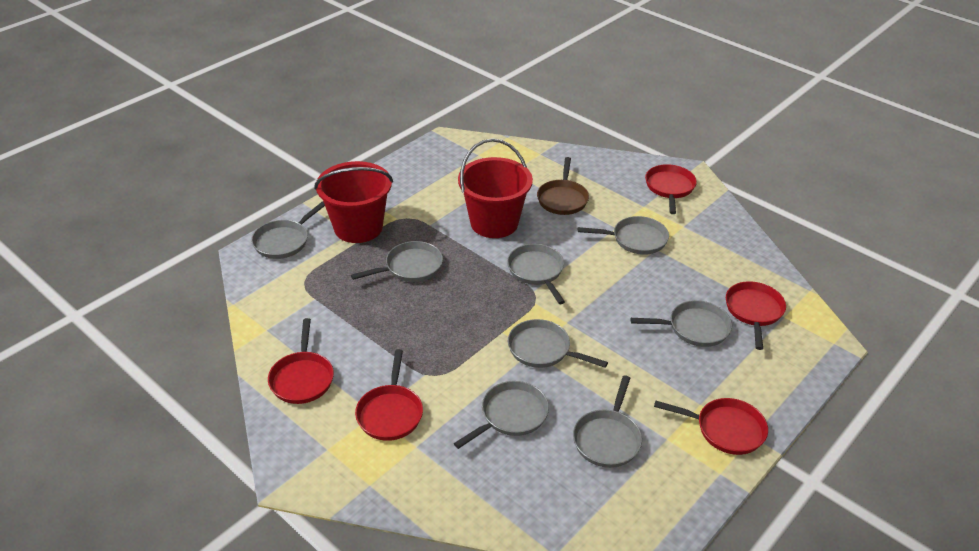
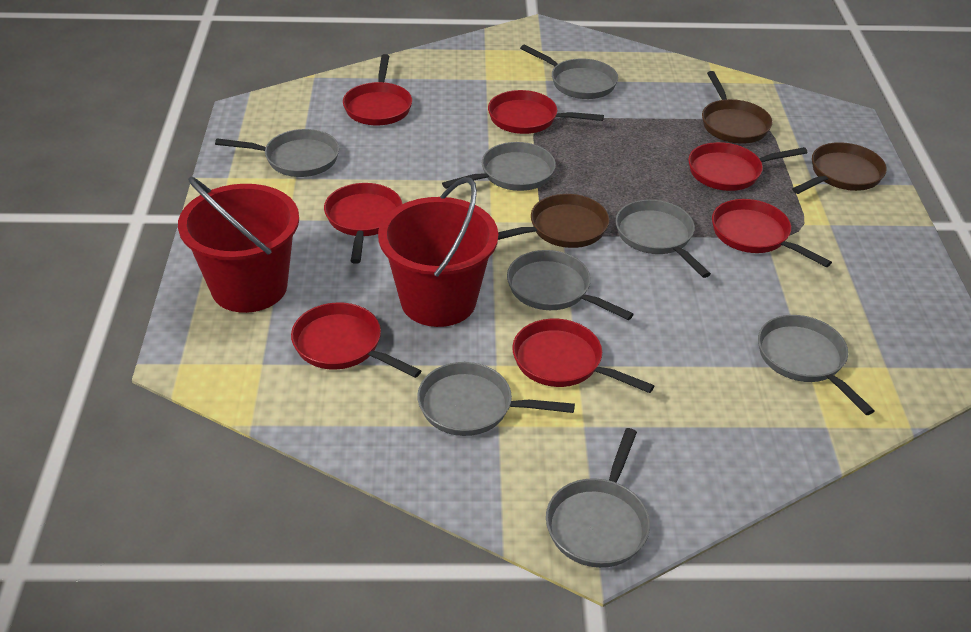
brown pan: [537,157,589,215] = 1 -> [498,194,609,248] [702,71,772,144] [792,142,887,194] = 3
red pan: [268,318,334,404] [355,349,423,441] [645,164,697,214] [654,398,768,455] [726,281,786,350] = 5 -> [291,302,421,378] [324,183,403,264] [343,54,412,125] [488,90,604,134] [512,319,654,393] [688,142,808,191] [712,199,832,267] = 7

